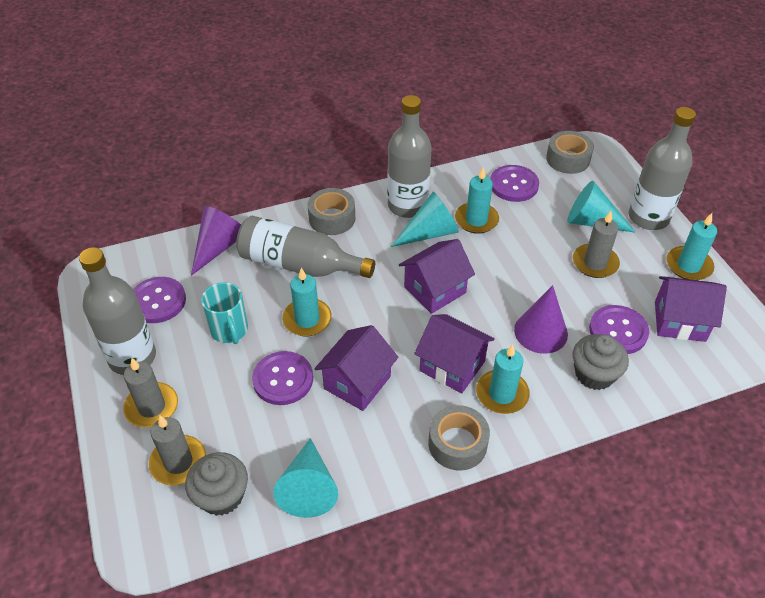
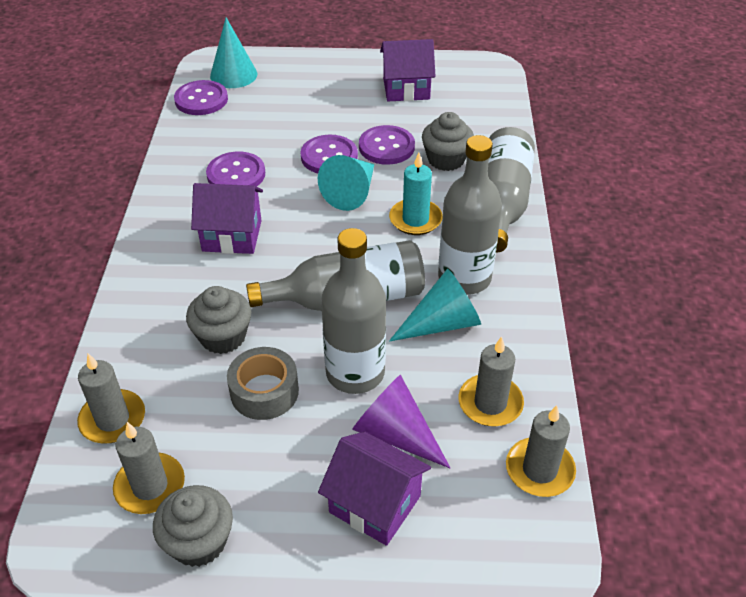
grey candle: [123,358,178,428] [149,415,206,485] [573,211,620,278] = 3 -> [77,353,145,443] [113,422,185,514] [458,336,524,426] [506,405,576,497] = 4
grey cupcake: [185,452,248,516] [573,334,629,390] = 2 -> [153,485,233,567] [186,286,251,354] [422,112,474,171] = 3
grey tape: [308,188,355,235] [429,405,490,471] [546,131,594,174] = 3 -> [227,347,299,420] = 1
purple cone: [191,206,241,276] [514,285,568,354] = 2 -> [352,375,450,468] = 1
purple house: [314,325,398,411] [399,239,475,314] [414,314,495,393] [655,276,727,342] = 4 -> [191,183,263,254] [318,432,431,546] [380,39,435,101] = 3
turquoise candle: [282,268,332,336] [455,167,499,234] [476,344,530,414] [667,213,717,280] = 4 -> [389,153,443,235] = 1
turquoise mug: [201,282,248,344] = 1 -> none = 0

